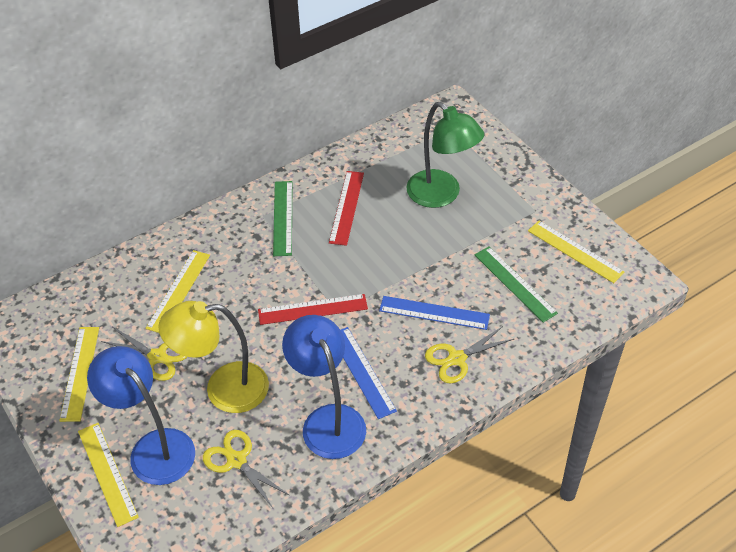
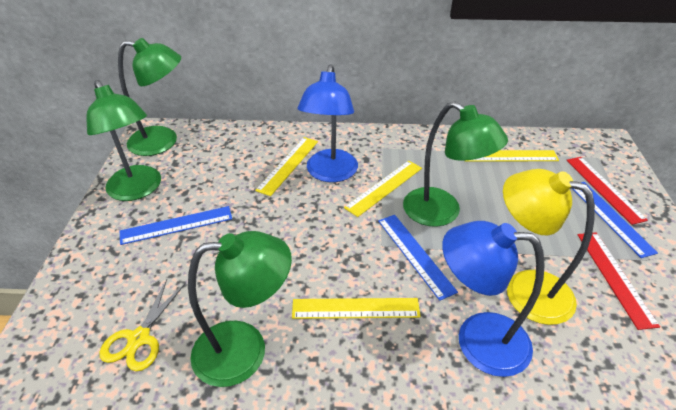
blue ruler: [341,327,397,419] [379,296,490,330] = 2 -> [120,206,232,245] [378,215,458,301] [573,182,658,258] = 3
green lamp: [406,102,484,208] = 1 -> [86,80,161,201] [118,38,181,156] [188,231,292,387] [403,101,508,227] = 4
green ruler: [273,181,293,256] [475,246,558,323] = 2 -> none = 0
yellow scissors: [101,327,187,381] [203,430,289,508] [425,326,514,384] = 3 -> [99,279,186,372] = 1

